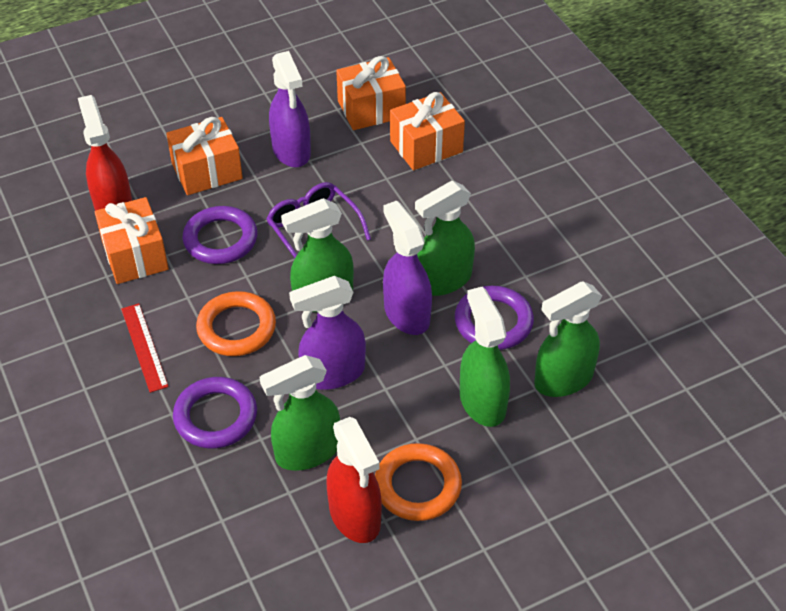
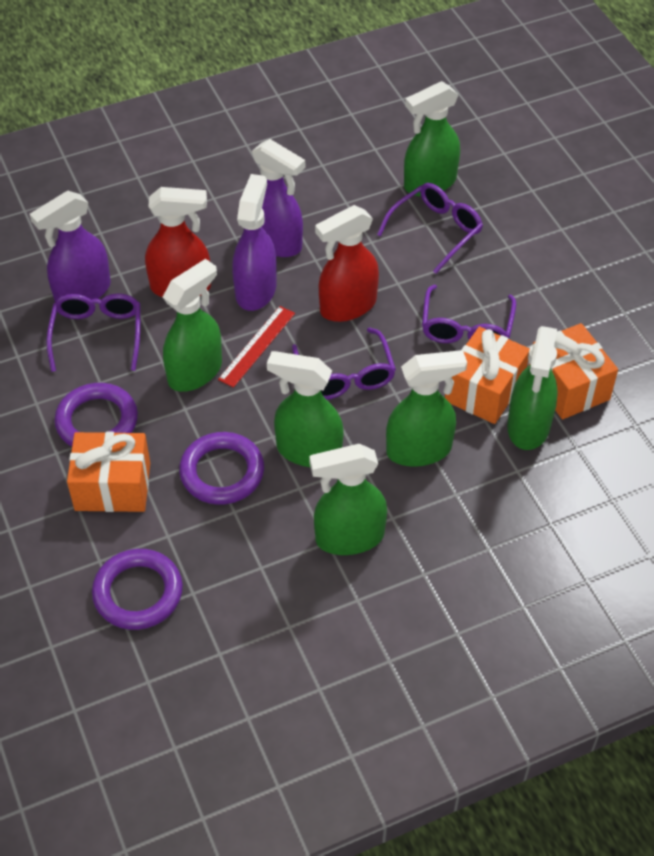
green spray bottle: [259,355,340,471] [281,198,354,312] [415,181,475,296] [460,286,510,427] [534,281,602,397] = 5 -> [163,259,222,392] [267,351,344,467] [309,444,387,555] [386,350,467,467] [404,81,460,196] [507,326,558,450] = 6
orange gift: [95,197,169,284] [166,117,243,195] [336,56,406,130] [390,92,465,170] = 4 -> [67,432,150,512] [445,326,530,424] [529,323,618,419] = 3
orange ring: [196,291,276,356] [375,443,462,521] = 2 -> none = 0
purple glasses: [266,182,371,258] = 1 -> [46,293,140,372] [292,328,396,400] [377,183,483,274] [422,285,516,343] = 4

